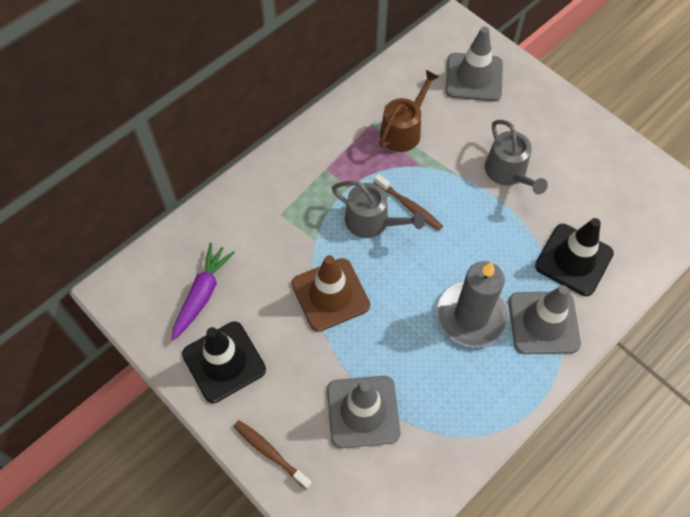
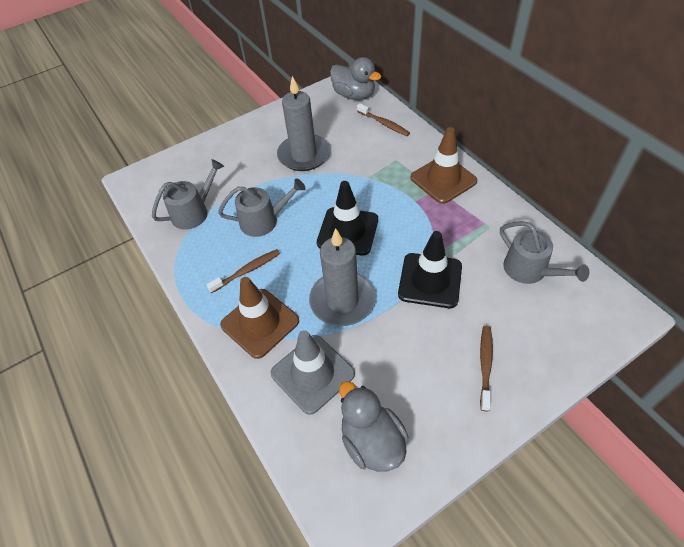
brown toothbrush: [233,420,312,490] [374,174,443,231] = 2 -> [206,249,280,293] [357,103,410,136] [480,326,493,411] = 3
brown traffic cone: [292,255,370,332] = 1 -> [220,277,299,359] [411,127,477,204] = 2
brown watering can: [379,70,439,152] = 1 -> none = 0
grey candle: [436,261,509,347] = 1 -> [277,76,330,171] [309,228,376,326] = 2
grey duck: none = 0 -> [330,57,382,100] [339,381,408,472] = 2
grey traffic cone: [327,376,401,448] [446,26,503,101] [509,285,581,354] = 3 -> [271,330,355,415] = 1
grey watering can: [332,180,425,238] [485,120,548,194] = 2 -> [152,159,224,230] [218,178,306,237] [500,221,589,284] = 3
purple carrot: [171,243,235,341] = 1 -> none = 0

